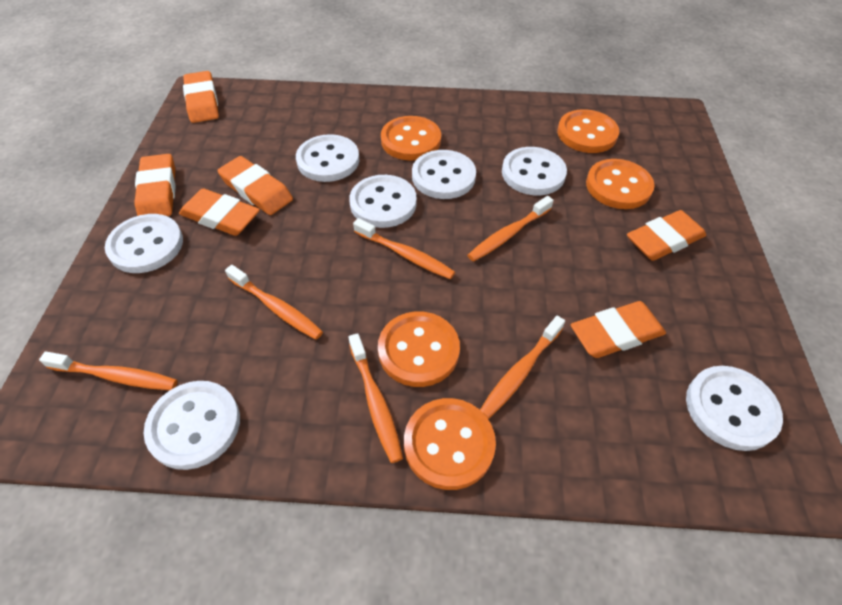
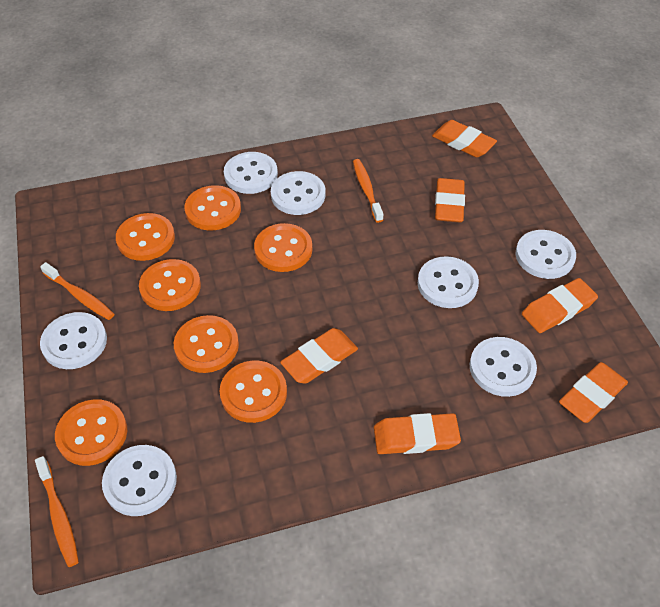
orange button: [378,311,460,387] [381,116,441,161] [404,398,496,490] [557,109,619,153] [586,159,654,209] = 5 -> [55,399,127,466] [116,213,175,261] [139,259,201,311] [174,315,239,373] [184,185,241,231] [219,361,287,423] [254,223,312,272] = 7
orange toothbrush: [39,352,178,390] [225,265,323,340] [349,333,403,463] [353,218,455,279] [467,196,554,262] [480,316,565,419] = 6 -> [35,456,79,567] [40,262,114,320] [353,159,383,223] = 3

